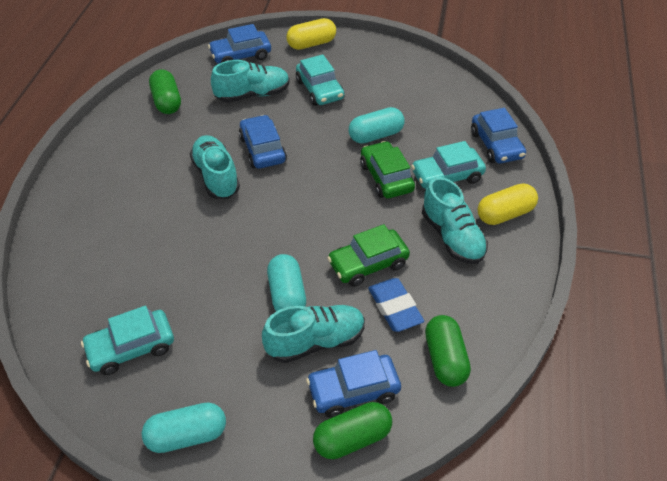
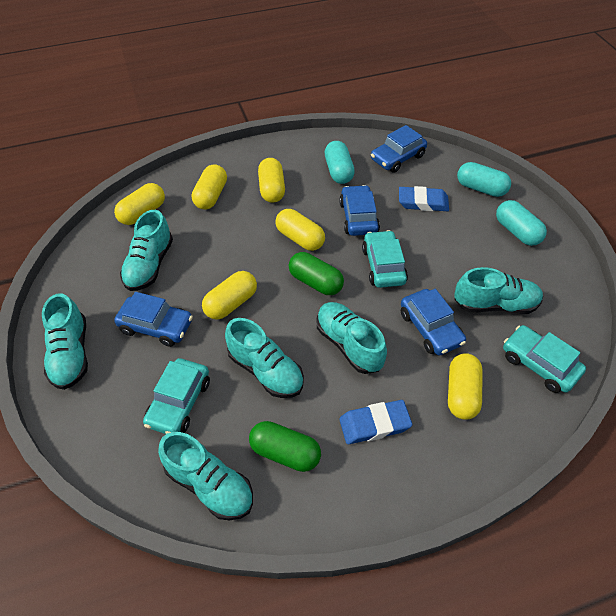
blue eraser: [368,278,424,332] = 1 -> [339,400,412,444] [399,186,449,211] = 2
green capsule: [149,69,181,114] [313,402,392,459] [425,315,471,387] = 3 -> [249,421,321,472] [289,252,344,295] = 2
green car: [327,224,410,287] [360,141,415,199] = 2 -> none = 0
turquoise shoe: [190,135,240,199] [211,60,290,103] [262,305,365,363] [422,177,488,264] = 4 -> [42,294,88,390] [120,210,173,291] [158,432,253,520] [225,318,304,398] [317,302,387,374] [454,267,543,314] = 6
yellow capsule: [286,18,336,50] [478,183,538,225] = 2 -> [114,183,165,225] [192,164,227,209] [202,271,257,320] [258,158,285,203] [276,209,325,251] [448,353,483,420] = 6

